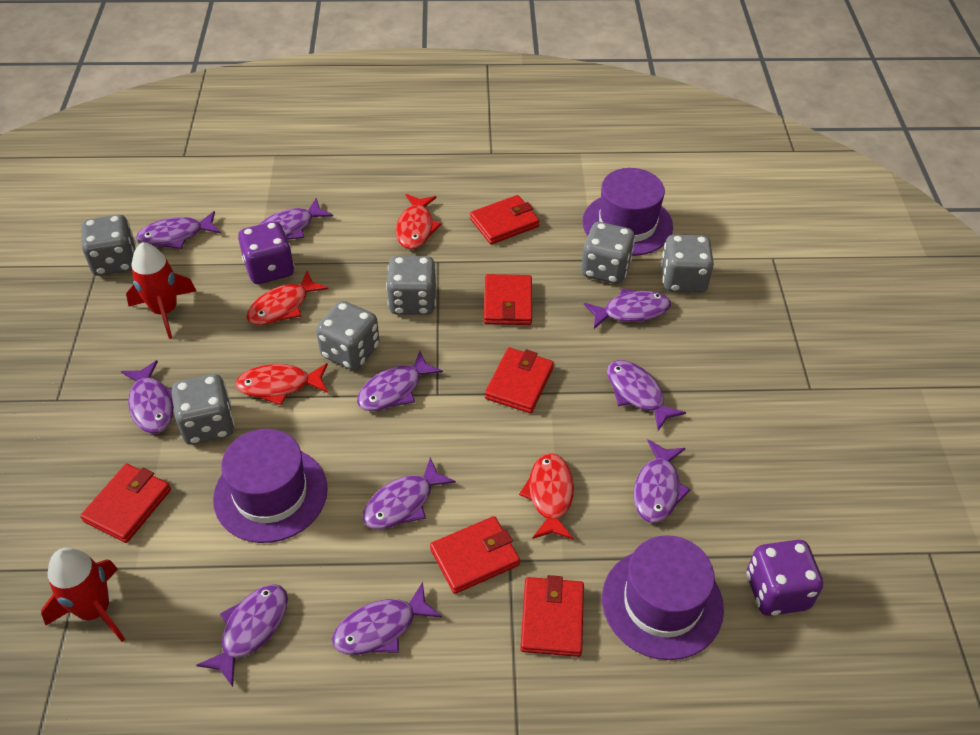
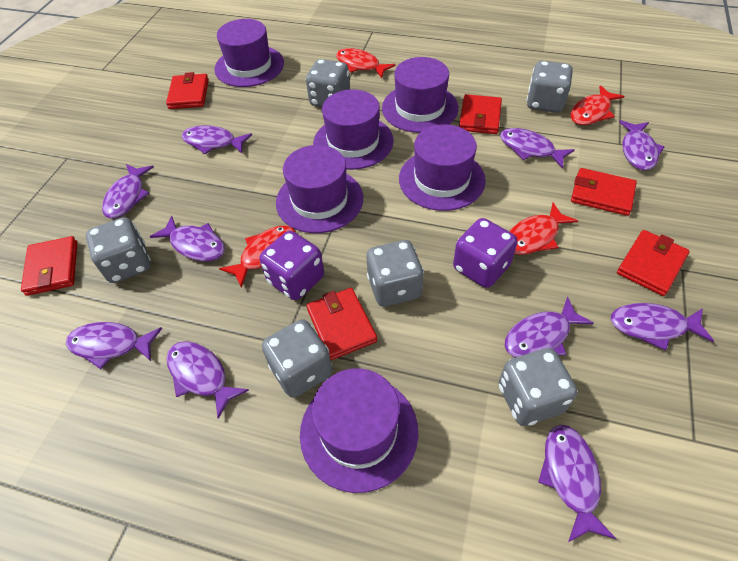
purple hat: [213,429,328,543] [583,168,673,256] [602,535,724,660] = 3 -> [214,19,284,87] [276,145,363,233] [300,368,418,493] [313,89,394,170] [382,57,459,133] [399,124,486,211] = 6
red rocket: [41,548,125,642] [126,242,196,339] = 2 -> none = 0

